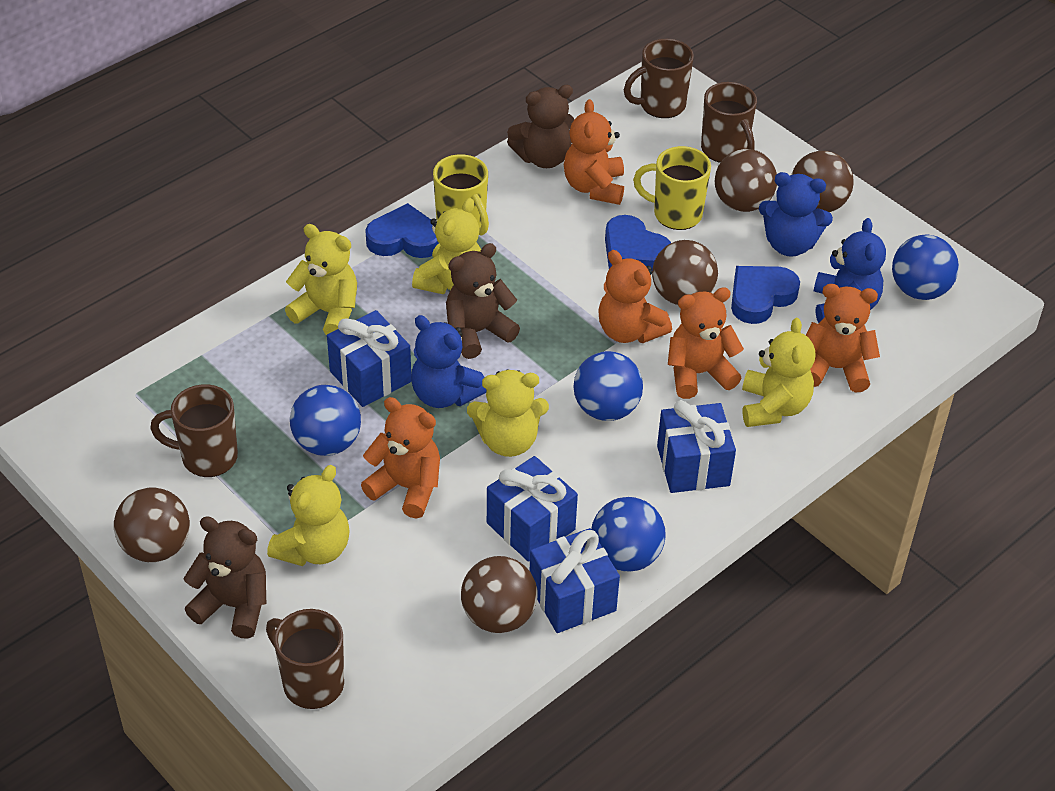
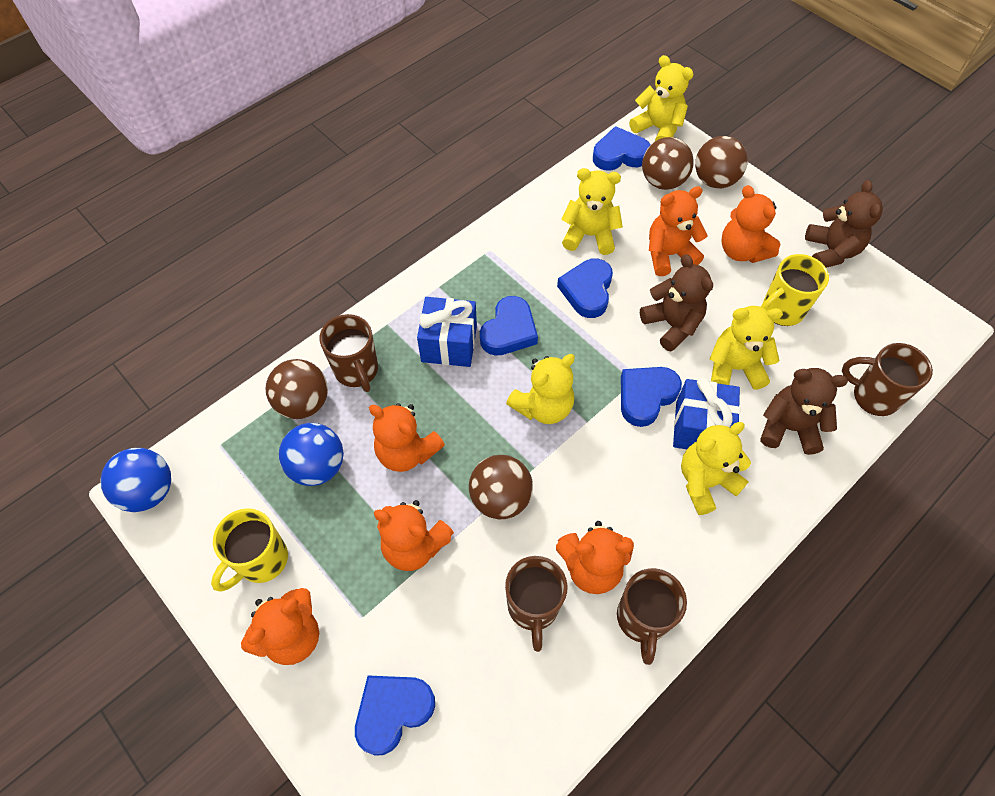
blue ball: [290,385,361,456] [574,351,643,421] [591,497,665,572] [892,235,959,300] = 4 -> [100,448,171,512] [279,423,344,486] = 2
blue gift: [327,310,412,407] [487,456,578,562] [530,528,620,633] [657,400,736,493] = 4 -> [417,297,477,367] [673,377,740,449] = 2
blue heart: [365,203,439,258] [605,215,671,269] [731,266,800,324] = 3 -> [355,676,435,756] [480,296,538,356] [557,258,613,318] [593,126,650,171] [621,367,682,427] = 5
blue teddy bear: [411,315,487,408] [759,172,833,257] [814,218,886,323] = 3 -> none = 0
brown ball: [114,488,190,562] [461,556,538,633] [652,240,718,305] [715,149,777,212] [791,151,854,212] = 5 -> [266,359,328,419] [469,455,533,520] [642,137,694,190] [695,136,748,188] = 4
orange teddy bear: [361,397,440,519] [564,99,624,205] [598,250,672,343] [668,287,744,399] [806,284,880,393] = 5 -> [241,588,319,665] [369,403,445,472] [374,500,454,571] [556,521,634,594] [649,186,708,276] [722,185,780,263] = 6

